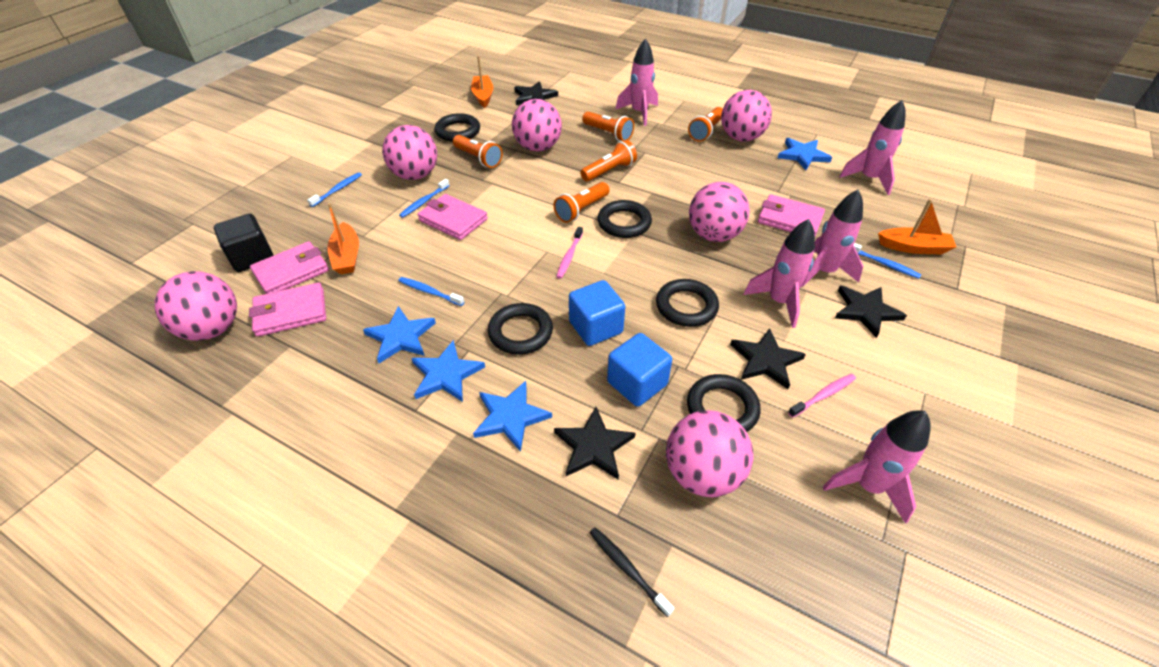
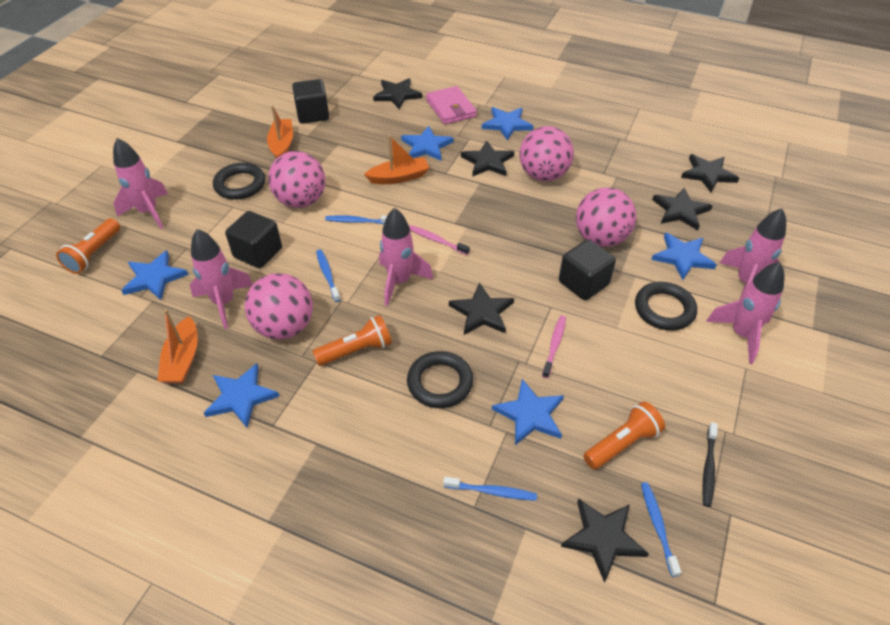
black cube: [214,213,274,272] = 1 -> [225,211,282,268] [292,79,329,124] [559,239,616,301] = 3
black ring: [434,113,480,142] [488,303,553,355] [597,200,652,238] [656,279,719,327] [687,374,761,432] = 5 -> [213,163,265,200] [407,351,473,408] [635,282,697,331] = 3
black star: [514,81,558,105] [554,407,636,479] [730,328,806,389] [835,286,907,338] = 4 -> [373,78,422,109] [449,282,514,335] [461,140,514,177] [561,498,649,583] [652,188,712,230] [681,154,739,193] = 6
blue cube: [569,280,625,346] [607,333,672,407] = 2 -> none = 0
blue star: [363,306,436,363] [411,340,485,402] [473,381,552,452] [778,138,832,170] = 4 -> [121,250,188,300] [204,363,280,428] [401,126,454,161] [482,107,533,141] [492,379,564,445] [651,232,717,280] = 6
orange flashlight: [453,135,503,168] [554,182,610,223] [580,140,637,182] [582,112,634,141] [688,107,723,142] = 5 -> [56,218,120,274] [312,315,392,366] [583,401,665,470] = 3
pink ball: [155,271,237,341] [382,125,437,180] [512,99,562,151] [666,410,753,497] [689,182,750,242] [721,90,772,141] = 6 -> [245,273,313,339] [268,151,325,208] [519,126,574,181] [576,187,636,247] = 4
pink wallet: [249,282,326,337] [250,241,329,294] [417,194,488,240] [758,194,825,236] = 4 -> [426,86,477,125] = 1

